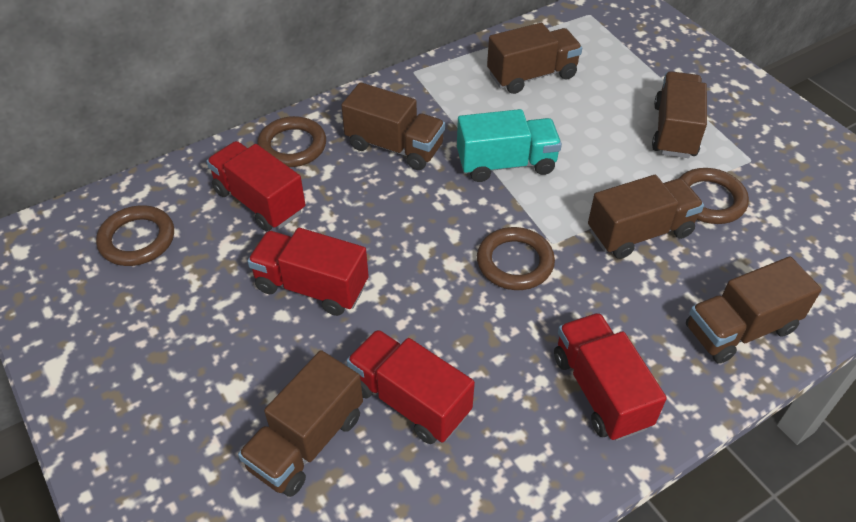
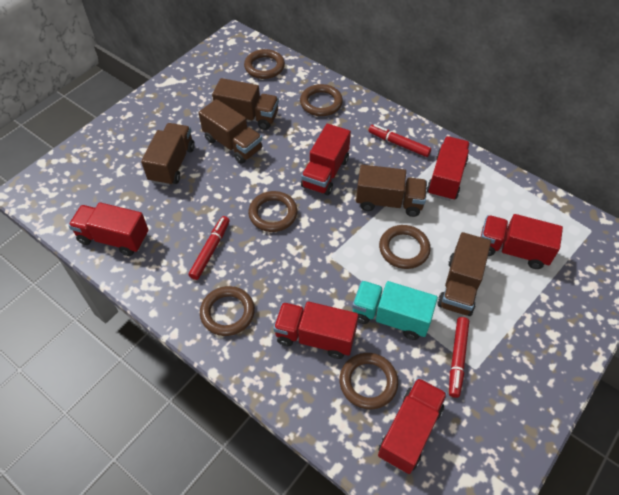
brown ring: [96,205,174,266] [257,116,326,167] [477,227,555,290] [680,168,749,224] = 4 -> [200,286,255,336] [244,49,285,79] [248,191,297,232] [300,84,343,116] [340,353,398,409] [379,225,431,269] = 6
brown truck: [238,350,363,497] [341,82,445,170] [487,23,582,94] [588,175,704,259] [652,71,707,158] [686,257,822,364] = 6 -> [141,123,195,186] [199,99,262,164] [212,78,279,130] [356,164,427,217] [437,232,491,316] = 5
red marker: none = 0 -> [188,216,230,280] [368,125,431,157] [449,317,469,398] = 3
red truck: [206,141,305,231] [247,228,369,316] [347,329,475,444] [554,313,667,441] = 4 -> [68,202,149,256] [273,301,358,359] [301,124,351,195] [378,378,447,474] [427,136,470,201] [481,214,563,269] = 6

